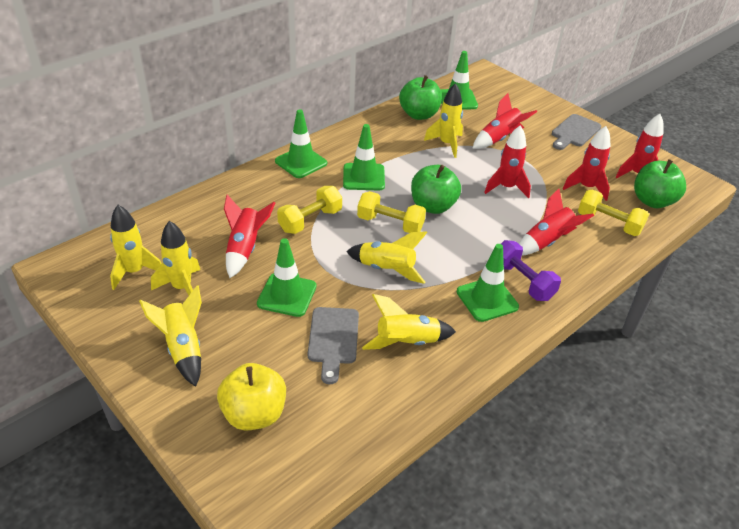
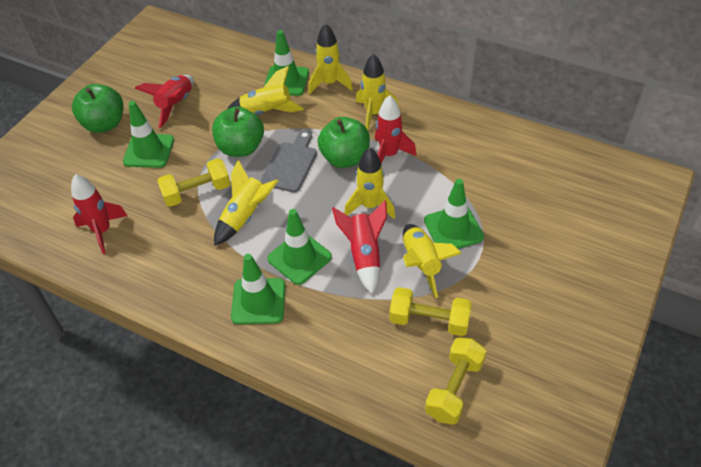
grey cutting board: [308,307,359,384] [552,114,601,150] = 2 -> [261,130,317,192] = 1
purple dumbbell: [501,240,561,301] = 1 -> none = 0
red rocket: [224,195,275,278] [472,93,537,149] [484,125,531,198] [519,189,594,256] [563,126,610,201] [616,114,664,178] = 6 -> [71,174,128,254] [135,75,193,128] [332,200,387,294] [375,95,417,164] = 4
yellow apple: [217,363,286,430] = 1 -> none = 0

